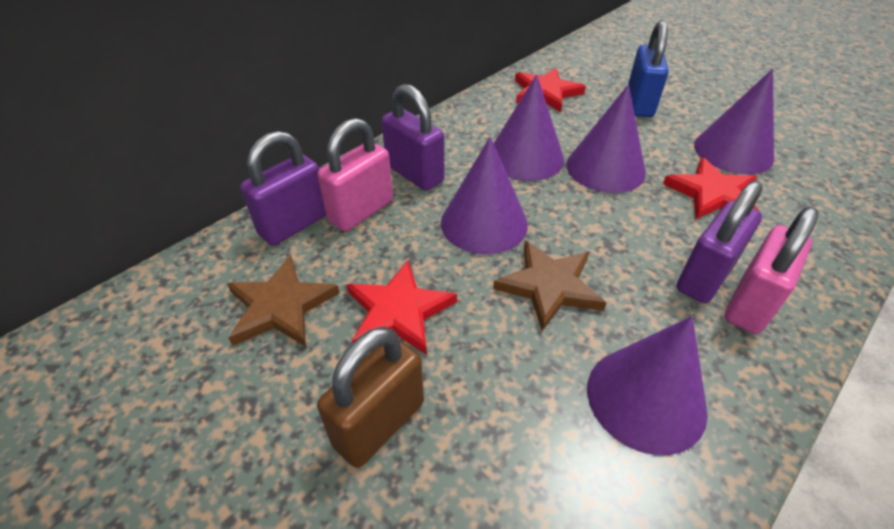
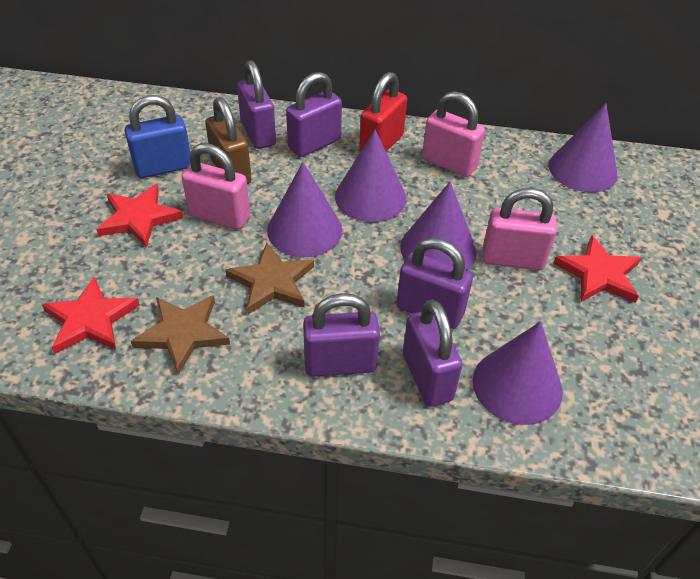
pink padlock: [317,118,393,231] [725,207,819,334] = 2 -> [182,143,250,229] [422,91,485,177] [482,188,557,270] = 3
purple padlock: [240,131,326,246] [382,84,444,191] [677,181,763,303] = 3 -> [237,60,276,149] [286,72,342,157] [303,293,380,377] [396,238,473,329] [403,299,462,407] = 5
red padlock: none = 0 -> [359,72,407,152] = 1

